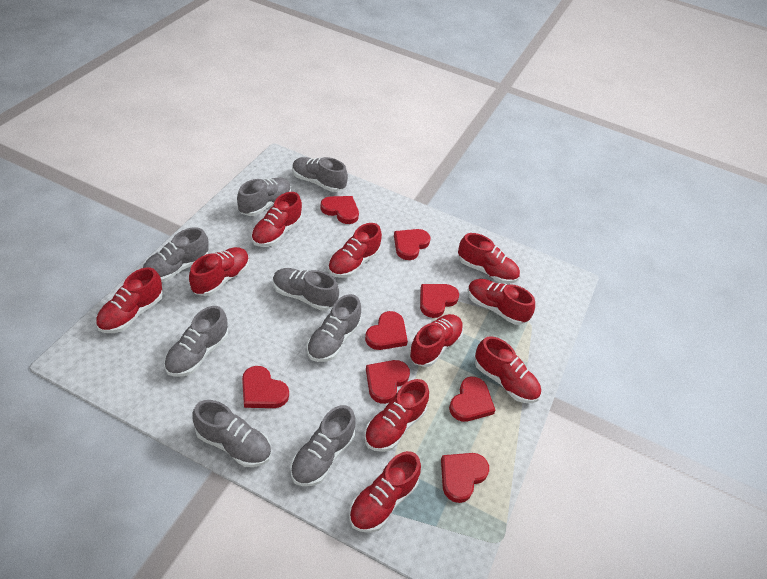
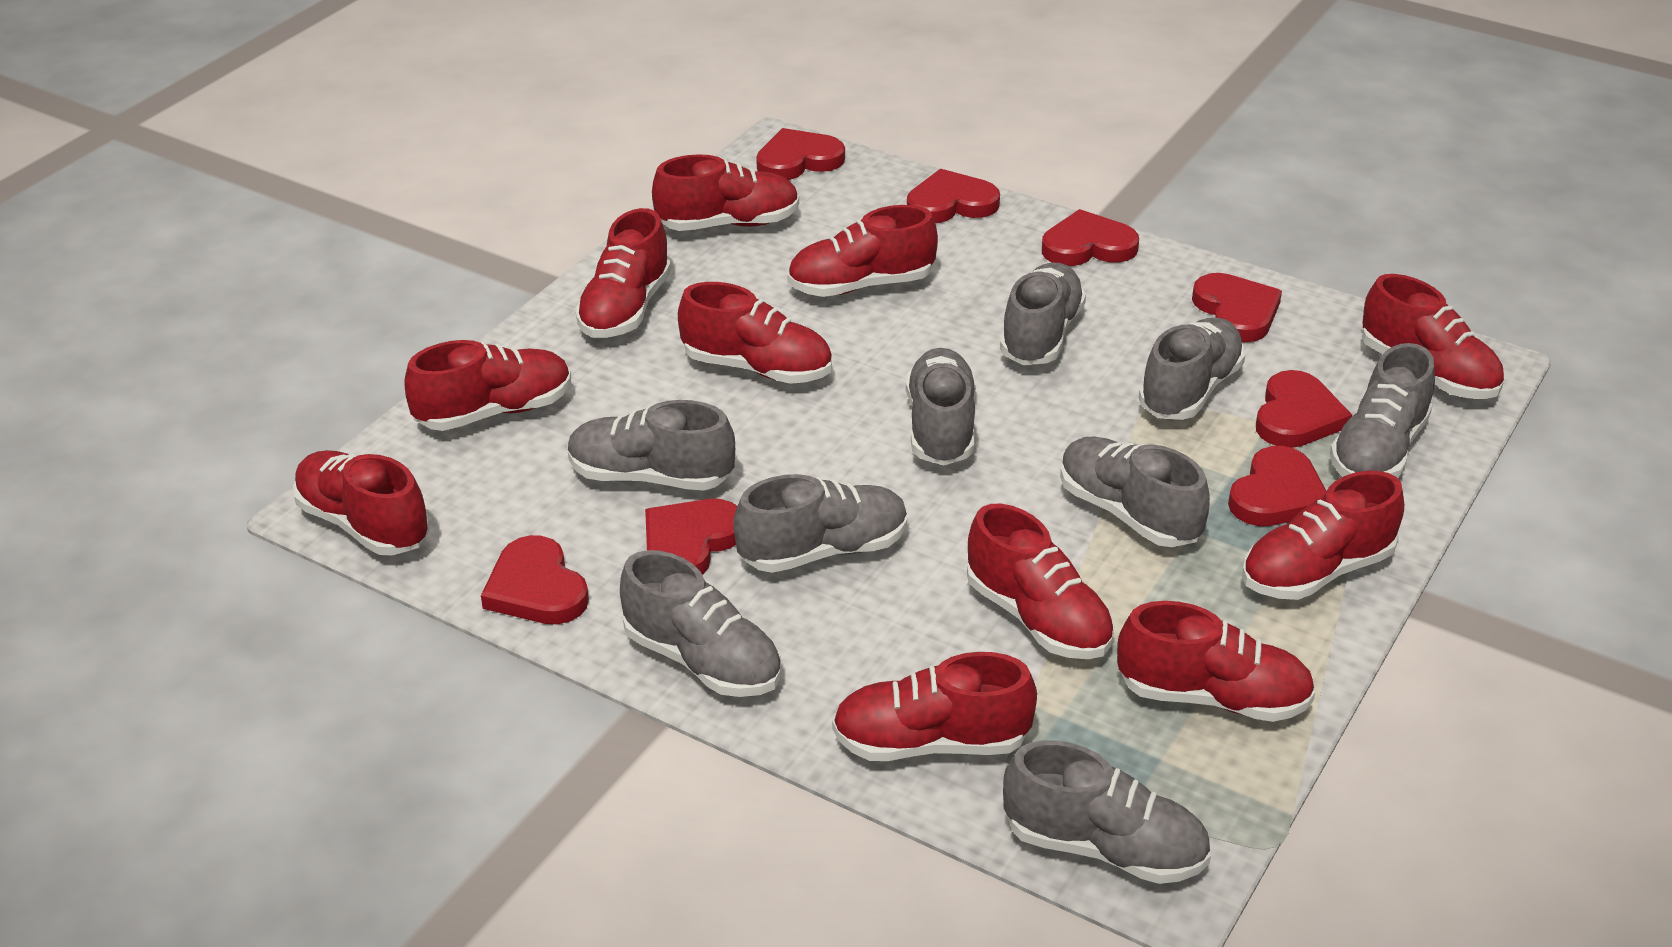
grey shoe: [143,227,209,282] [164,306,228,377] [192,400,271,467] [237,177,291,216] [273,268,339,311] [290,405,356,486] [292,157,348,192] [307,294,361,362] = 8 -> [568,400,735,491] [620,550,781,697] [733,474,908,573] [906,348,976,465] [1000,263,1086,365] [1003,740,1211,884] [1060,437,1210,547] [1139,318,1245,420] [1330,343,1435,478] = 9
red shoe: [96,267,163,333] [189,247,249,296] [251,192,302,247] [328,223,382,278] [349,451,421,533] [364,379,429,452] [409,314,463,367] [458,233,520,284] [468,279,535,325] [475,336,541,403] = 10 -> [293,450,430,555] [404,340,571,431] [575,208,671,338] [652,154,799,231] [678,282,832,384] [787,205,938,297] [832,652,1037,761] [967,504,1115,659] [1117,601,1315,722] [1242,471,1404,600] [1362,274,1504,399] = 11

